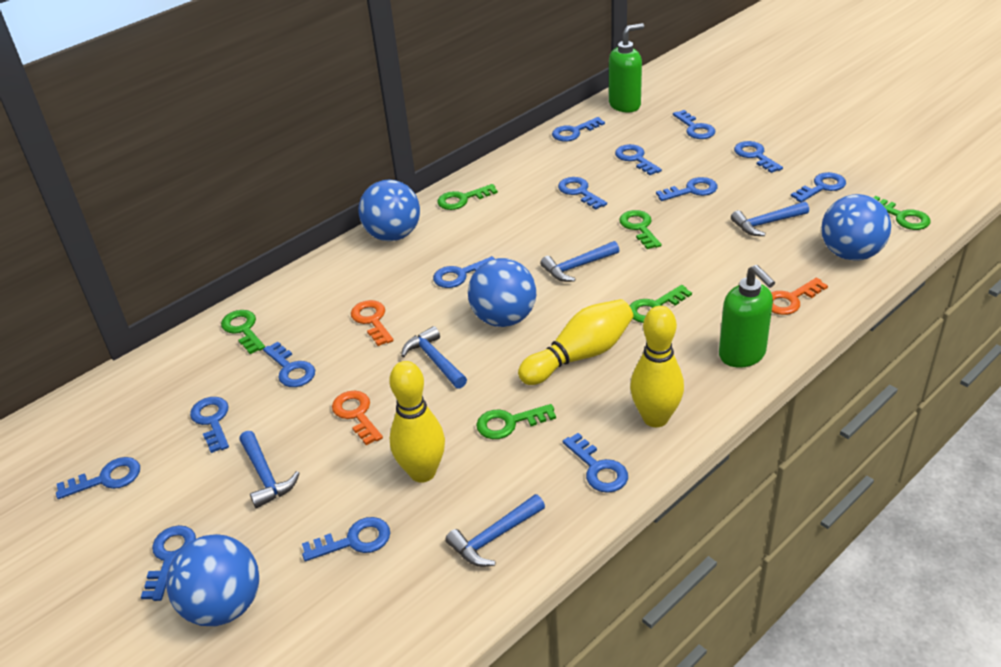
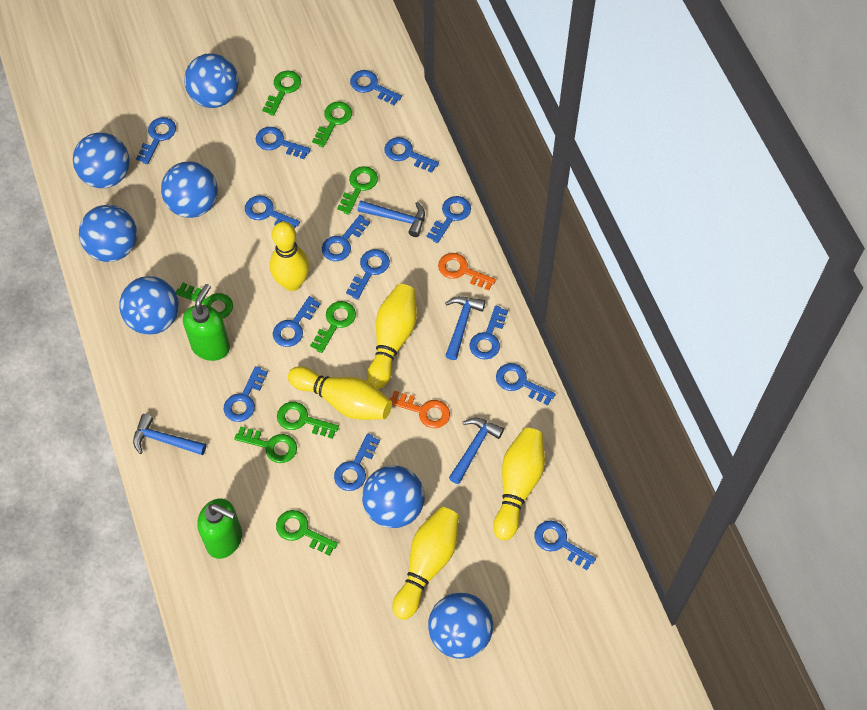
blue ball: [166,534,259,626] [359,179,420,241] [468,258,536,327] [821,194,891,261] = 4 -> [73,132,130,188] [79,205,137,262] [119,276,179,335] [161,161,218,218] [184,53,239,108] [362,466,424,528] [428,592,493,659] = 7
blue hammer: [239,431,300,508] [401,326,467,389] [445,494,545,567] [540,241,619,282] [731,202,809,236] = 5 -> [133,414,206,455] [358,201,425,237] [445,296,485,360] [449,418,504,484] = 4
green key: [221,310,265,354] [437,184,498,210] [476,404,556,439] [619,210,662,249] [630,285,692,323] [873,196,931,230] = 6 -> [176,283,233,318] [234,427,297,463] [262,71,301,116] [276,510,338,556] [277,402,339,439] [310,301,356,353] [312,102,352,147] [337,166,378,215] = 8
orange key: [332,391,383,445] [351,300,394,346] [771,278,828,315] = 3 -> [390,391,450,428] [438,253,496,291] = 2
yellow bowling pin: [389,361,445,483] [518,299,633,385] [630,306,684,427] = 3 -> [270,222,309,291] [288,366,392,420] [367,284,417,389] [393,507,459,620] [493,428,545,540] = 5

